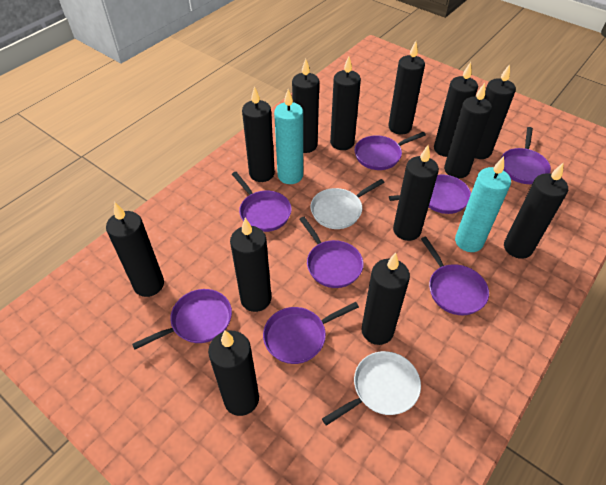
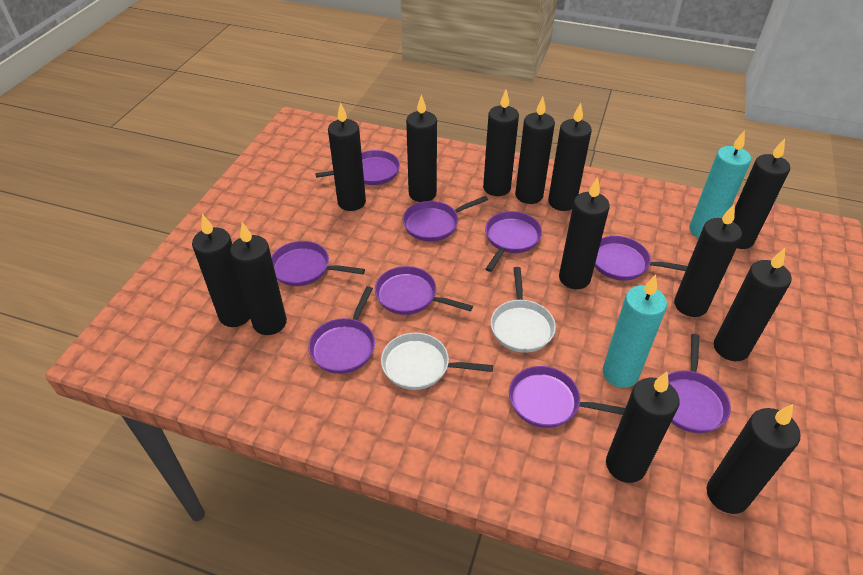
purple pan: [132,289,232,350] [232,172,291,232] [263,302,359,364] [299,217,363,288] [355,132,426,170] [389,174,471,214] [421,237,489,315] [501,127,551,184] = 8 -> [271,241,365,286] [308,286,375,374] [315,150,400,185] [375,266,473,315] [403,196,488,242] [485,211,542,272] [509,366,625,428] [595,236,687,281] [668,334,731,433] = 9

